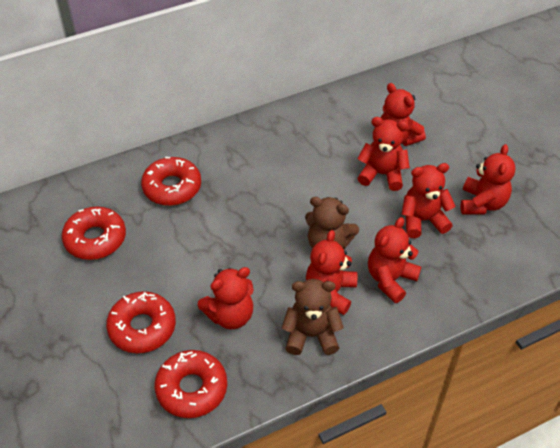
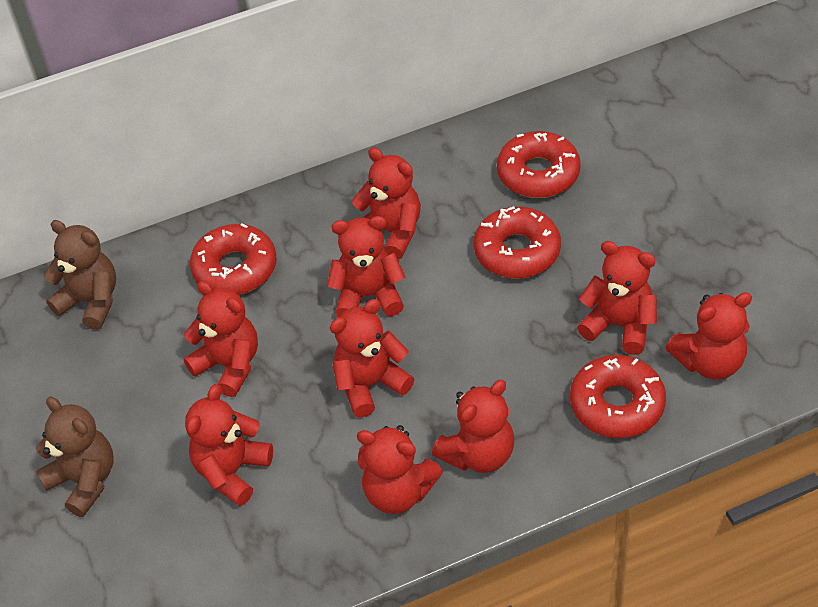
red teddy bear: [198,267,254,329] [306,230,357,315] [357,117,410,191] [368,217,421,303] [380,83,426,146] [401,163,456,238] [460,144,516,214] = 7 -> [184,281,258,397] [185,384,273,506] [327,216,406,318] [330,299,414,418] [352,147,421,259] [357,425,443,514] [432,380,514,473] [577,241,657,355] [666,292,752,379] = 9

